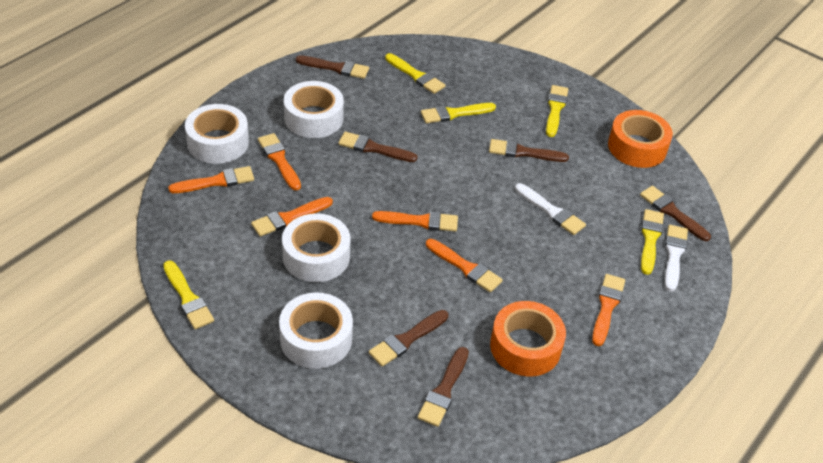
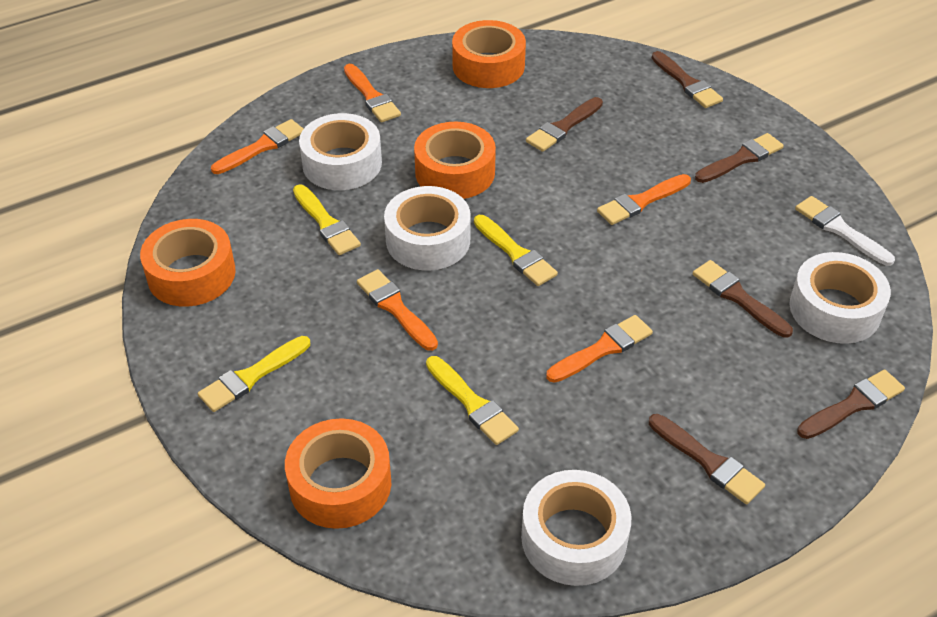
orange brush: [168,166,254,193] [251,197,333,237] [258,133,301,190] [372,211,458,231] [426,239,503,292] [592,274,625,346] = 6 -> [211,119,303,174] [344,64,401,122] [357,269,438,351] [546,315,653,383] [597,174,691,225] = 5
orange tape: [490,301,566,377] [608,110,673,168] = 2 -> [140,219,236,307] [285,418,391,529] [414,122,496,199] [452,20,526,88] = 4
white brush: [515,183,586,235] [665,225,688,292] = 2 -> [795,196,895,266] = 1
yellow brush: [163,260,214,329] [385,53,445,94] [421,103,496,123] [546,85,568,137] [641,209,664,275] = 5 -> [198,336,310,412] [293,185,361,255] [426,356,519,445] [474,215,558,286] = 4

